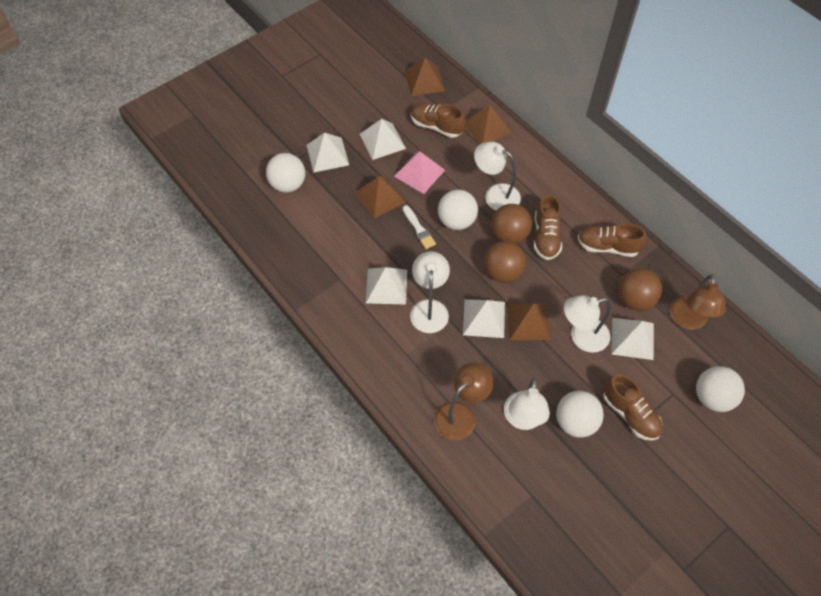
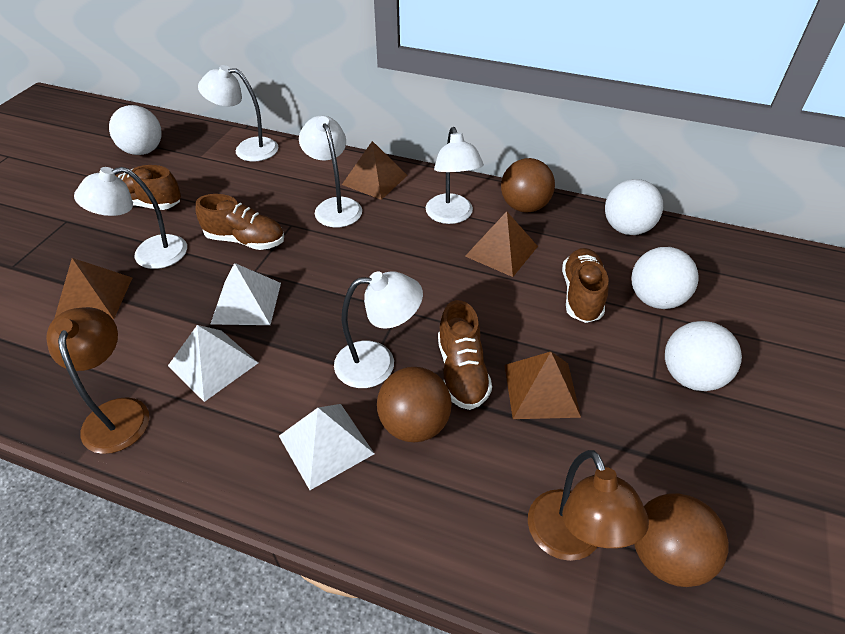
pink pyramid: [394,151,445,194] = 1 -> none = 0
white brush: [403,205,436,249] = 1 -> none = 0
white lamp: [410,251,450,333] [474,142,521,211] [504,378,550,430] [564,295,611,353] = 4 -> [74,167,187,269] [198,65,279,161] [299,116,362,227] [334,271,423,388] [426,127,484,224] = 5
white pyramid: [307,133,349,173] [360,119,406,160] [366,267,407,304] [463,299,505,338] [611,318,654,360] = 5 -> [168,325,258,402] [211,263,281,325] [279,404,374,490] = 3

